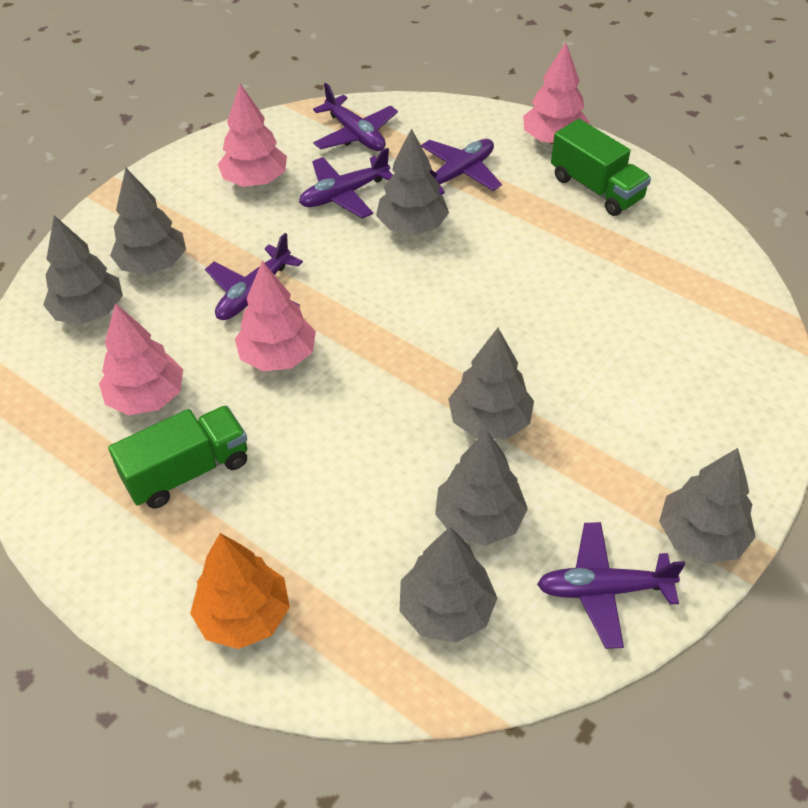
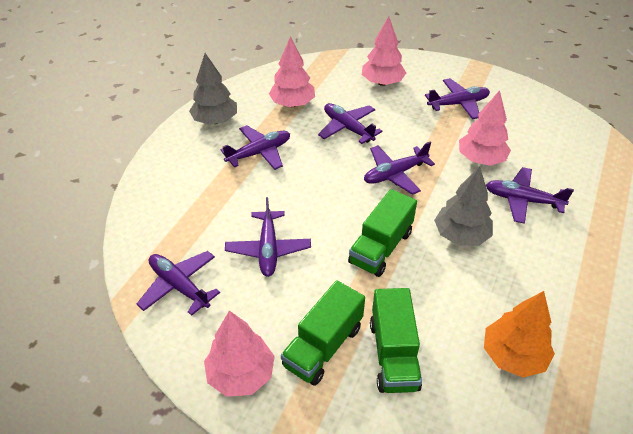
green truck: [108,405,247,509] [551,119,651,216] = 2 -> [281,280,365,386] [348,189,417,277] [370,288,422,393] = 3
grey tree: [43,215,123,324] [110,168,186,275] [376,128,449,235] [399,527,497,643] [435,430,528,545] [448,328,534,439] [659,448,756,564] = 7 -> [189,53,237,125] [434,166,493,246] = 2
purple plane: [205,233,303,320] [299,148,393,218] [313,83,398,151] [421,139,502,195] [537,522,685,649] = 5 -> [137,251,220,316] [221,125,290,170] [225,197,311,277] [318,103,383,144] [364,142,435,195] [425,78,490,119] [486,167,574,224] = 7

